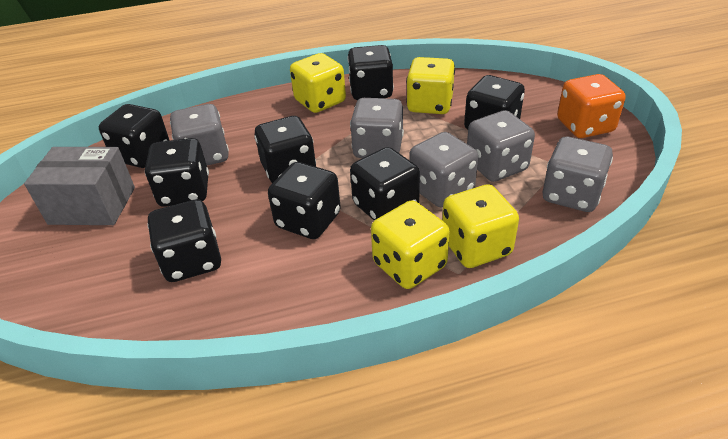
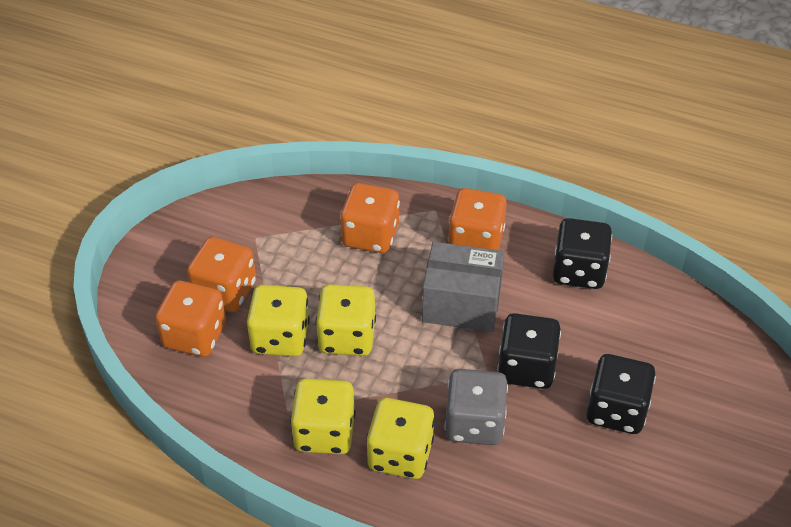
black dice: [99,104,170,168] [145,138,209,207] [147,199,221,282] [255,116,316,183] [268,162,341,239] [347,45,394,100] [350,147,420,221] [464,75,525,130] = 8 -> [497,313,561,389] [553,218,612,289] [587,354,656,434] = 3
grey dice: [170,104,229,165] [350,98,404,158] [409,132,478,207] [467,110,535,182] [543,137,613,212] = 5 -> [444,369,508,445] = 1
orange dice: [557,74,626,138] = 1 -> [155,281,226,357] [187,237,256,312] [340,183,400,253] [448,188,507,250] = 4

